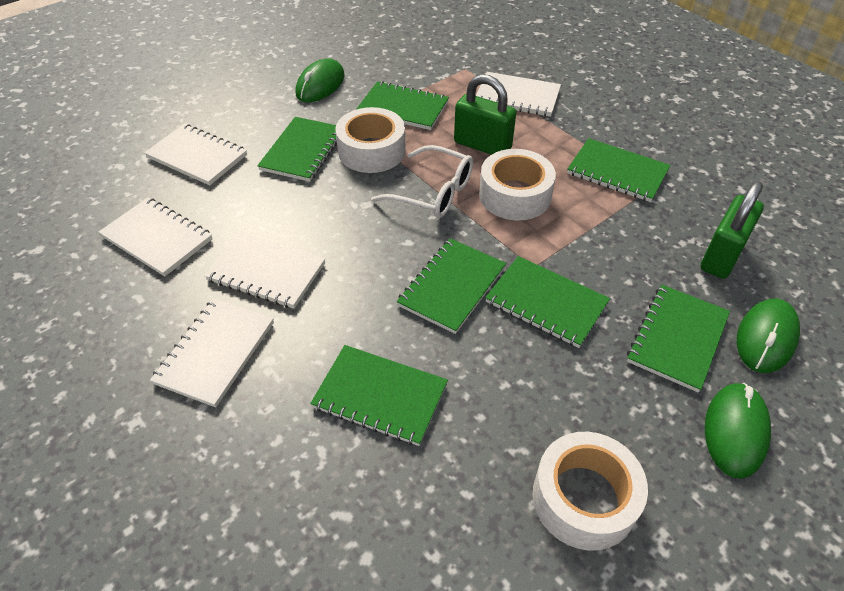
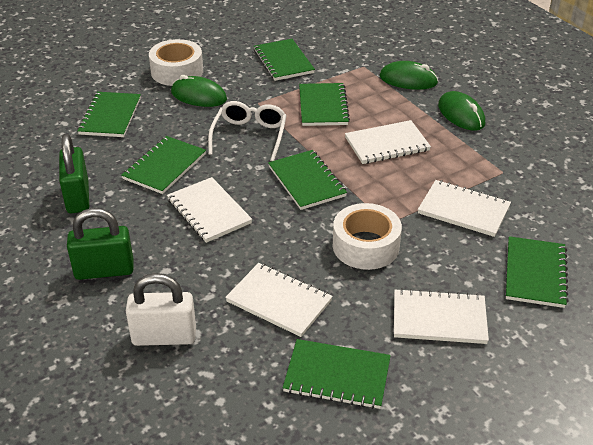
white padlock: none = 0 -> [126,273,196,346] = 1
white tape: [336,107,406,173] [479,149,556,220] [533,432,648,551] = 3 -> [149,39,203,86] [333,203,402,270] = 2

